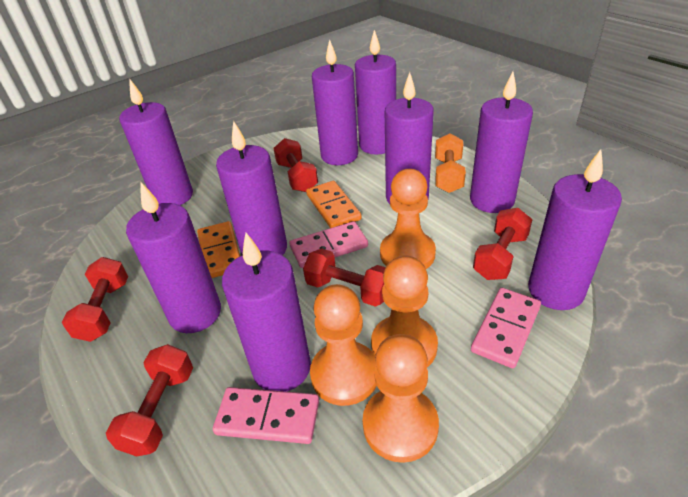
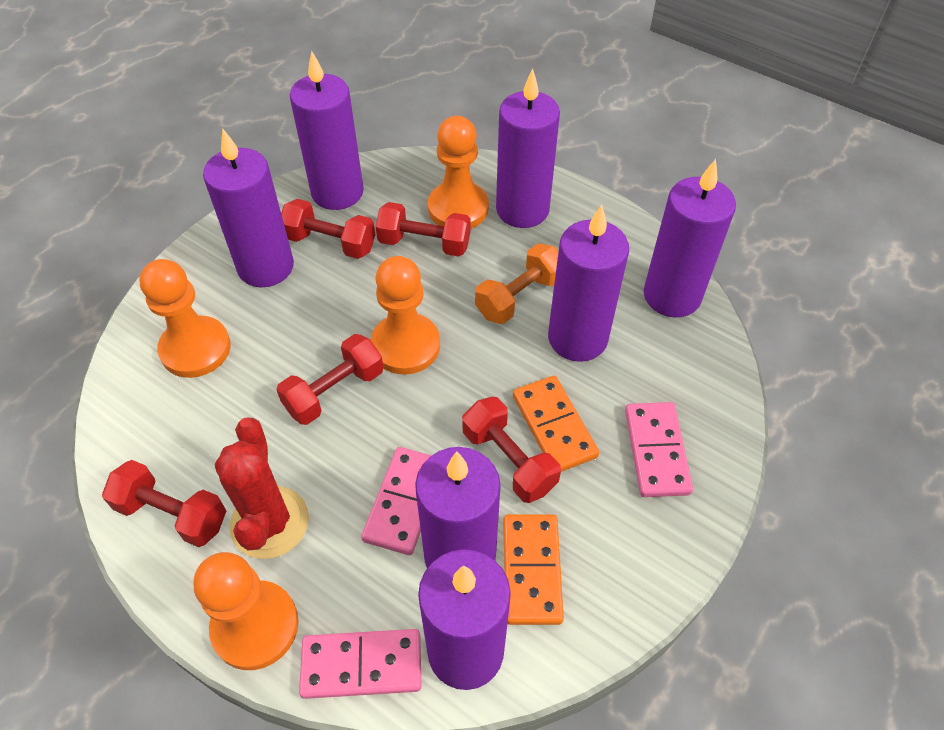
purple candle: [119,78,193,205] [126,181,221,333] [216,121,287,255] [222,233,311,392] [312,39,358,165] [355,30,396,155] [385,72,434,204] [470,72,533,213] [528,149,622,310] = 9 -> [203,129,294,287] [290,51,364,210] [415,447,501,568] [418,549,511,690] [496,69,560,228] [548,205,629,362] [644,159,736,317] = 7
red cactus: none = 0 -> [215,418,309,559] = 1

